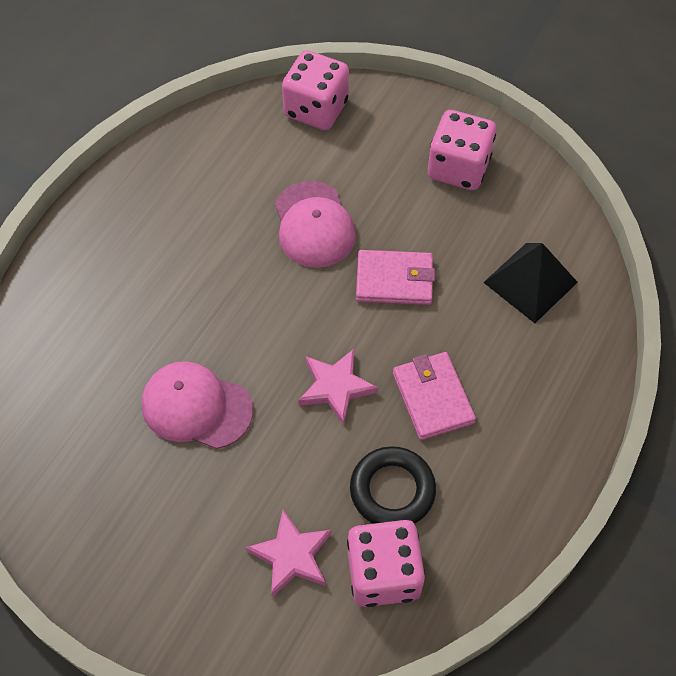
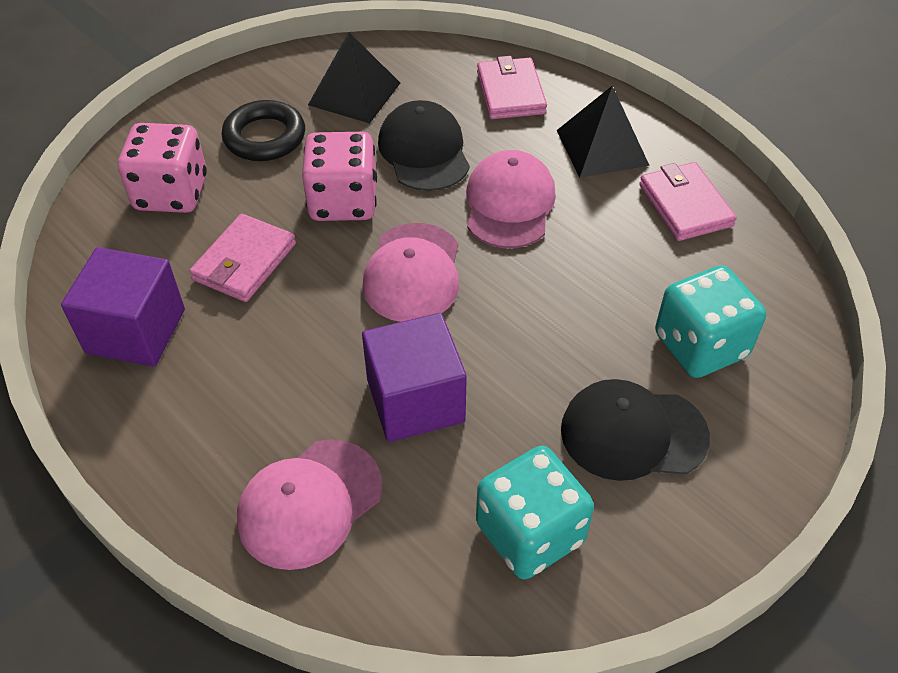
black cap: none = 0 -> [378,100,470,191] [561,379,710,481] = 2
black pyramid: [483,243,578,323] = 1 -> [308,32,400,123] [557,86,650,178] = 2
pink cap: [142,361,253,449] [275,181,356,268] = 2 -> [237,439,382,570] [362,223,459,322] [466,150,556,248] = 3
pink dice: [282,50,349,130] [347,520,425,607] [428,110,496,190] = 3 -> [118,123,207,213] [302,132,377,221] = 2
pink star: [246,510,331,597] [298,349,378,425] = 2 -> none = 0
pink wallet: [356,250,435,305] [393,352,476,440] = 2 -> [189,214,296,302] [477,56,547,119] [639,162,737,241] = 3
purple cube: none = 0 -> [61,247,185,367] [362,313,467,442] = 2
turquoise dice: none = 0 -> [476,446,594,580] [655,265,766,378] = 2

